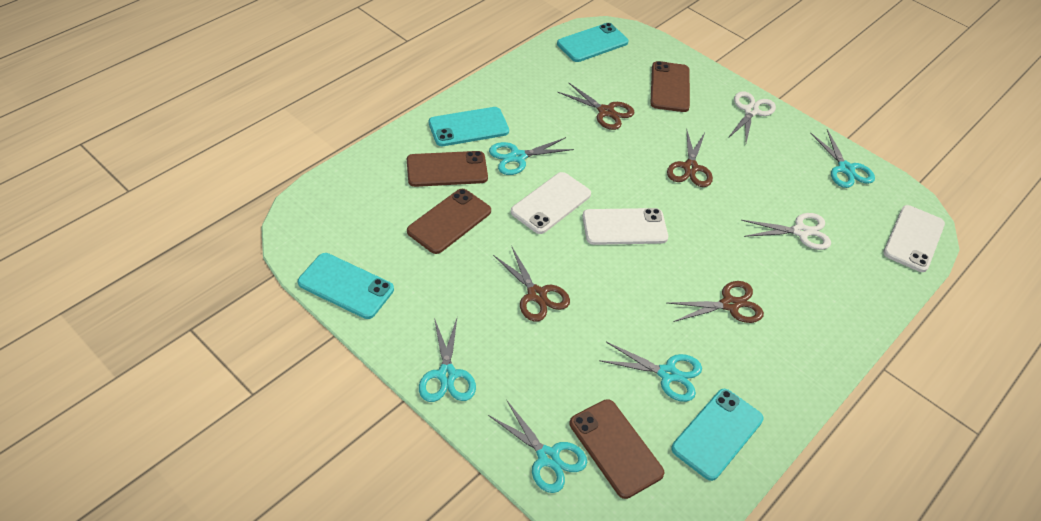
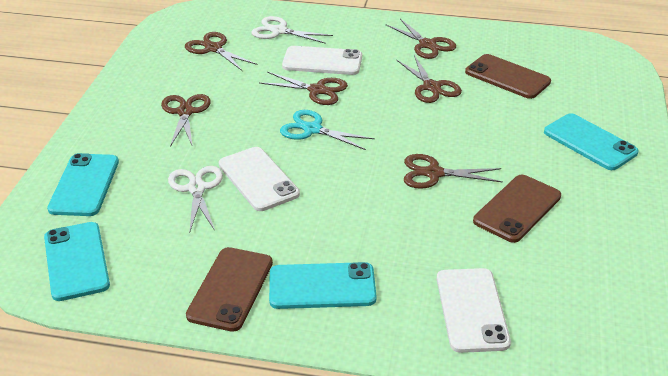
brown phone: [407,151,488,187] [407,189,491,254] [570,399,664,499] [650,61,690,112] = 4 -> [186,247,273,332] [465,54,551,99] [473,175,561,243] = 3
brown scissors: [493,247,570,322] [558,82,634,130] [667,131,713,187] [668,281,764,323] = 4 -> [161,94,211,147] [185,32,258,71] [259,72,348,105] [386,19,456,59] [397,55,462,103] [404,154,503,189] = 6
turquoise scissors: [419,318,476,402] [488,401,587,493] [489,137,574,175] [599,342,702,402] [811,129,875,188] = 5 -> [280,110,375,150] = 1

